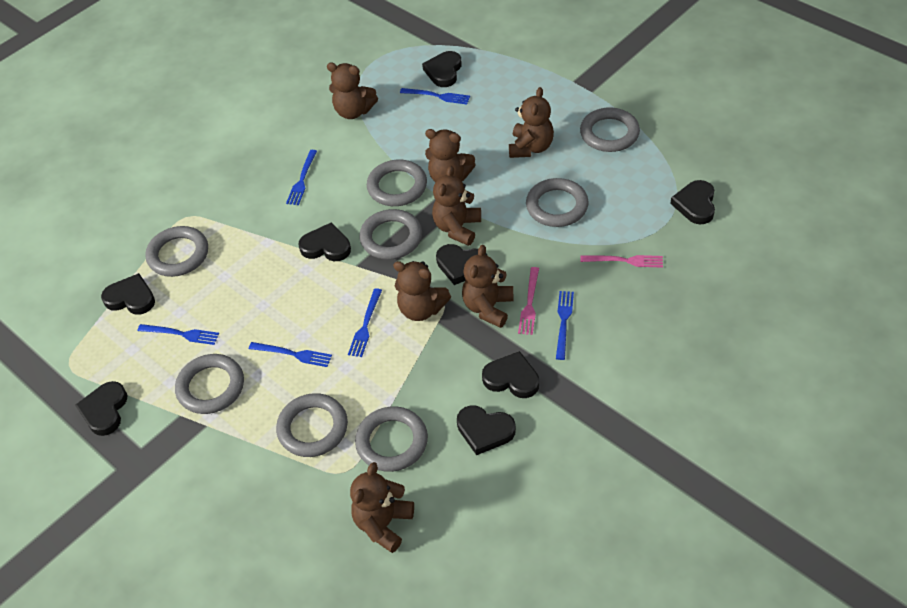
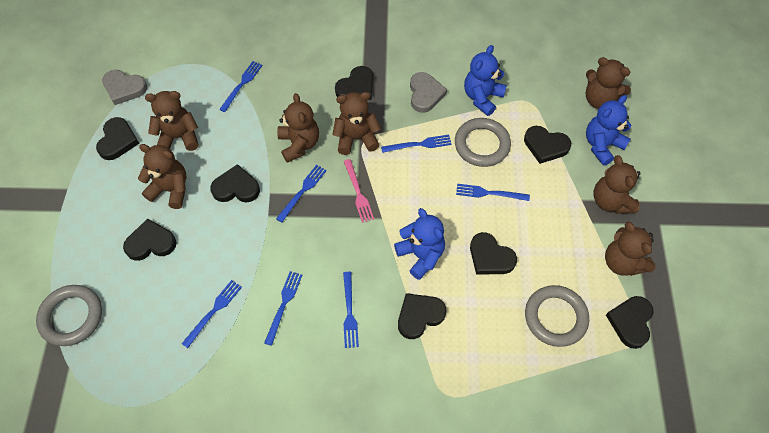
blue fork: [137,324,219,345] [249,342,332,367] [286,150,317,205] [348,288,382,357] [400,88,470,105] [556,291,574,360] = 6 -> [182,280,242,348] [219,61,263,112] [264,271,302,346] [276,165,327,223] [343,272,359,348] [381,135,452,153] [456,184,530,201] = 7
blue teddy bear: none = 0 -> [394,208,445,280] [464,45,507,116] [586,95,631,166] = 3
grey heart: none = 0 -> [102,70,147,105] [410,72,447,113] = 2
grey ring: [145,226,208,277] [175,354,244,414] [276,393,348,457] [355,407,428,472] [359,209,422,260] [367,159,427,206] [526,178,589,227] [580,107,640,152] = 8 -> [36,285,102,346] [455,118,511,167] [525,285,589,347] = 3
pink fork: [518,267,539,335] [580,255,663,268] = 2 -> [344,159,374,223] = 1

